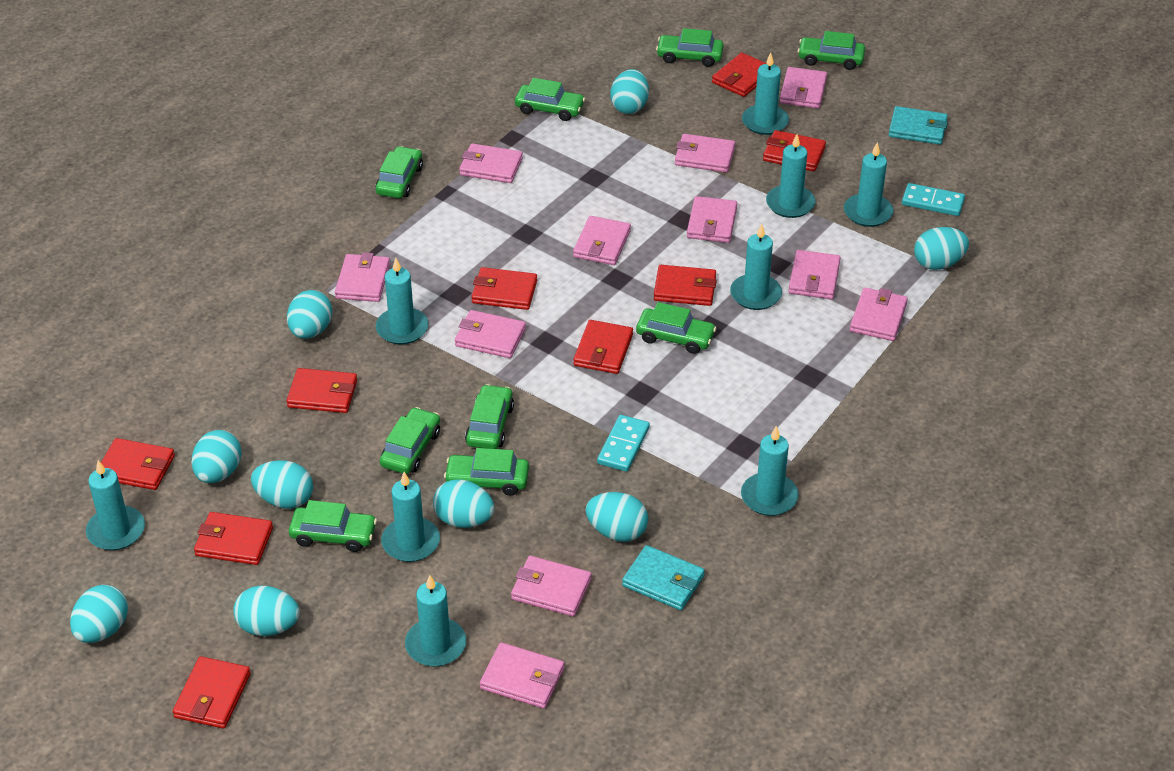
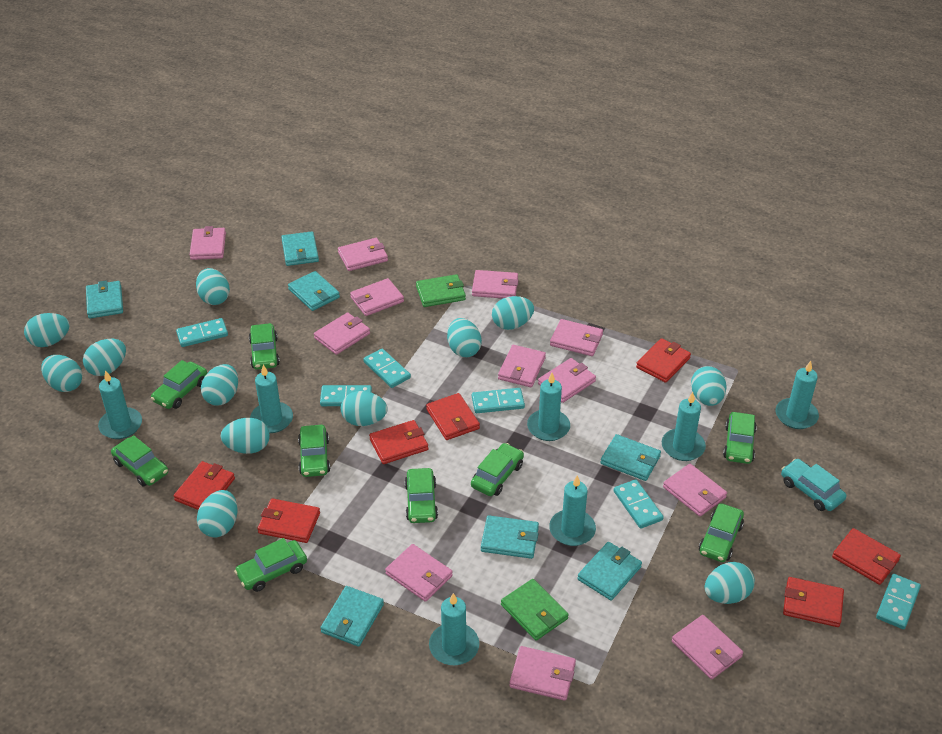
green wallet: none = 0 -> [416,274,466,307] [501,579,569,641] = 2
pink wallet: [335,252,390,302] [455,310,526,358] [459,143,523,183] [480,642,564,709] [511,556,591,617] [573,216,631,265] [675,134,735,173] [687,196,737,243] [780,67,827,108] [788,250,841,299] [850,288,908,341] = 11 -> [190,226,226,260] [314,312,370,355] [338,238,388,271] [350,278,404,316] [385,544,453,602] [472,270,519,298] [498,345,546,387] [510,646,576,701] [538,358,596,403] [550,319,603,356] [663,464,727,516] [672,615,743,679] = 12
red wallet: [101,438,175,490] [173,656,251,729] [194,512,273,565] [286,368,357,413] [471,267,537,310] [573,320,633,374] [654,265,717,306] [712,52,767,97] [763,130,826,171] = 9 -> [174,461,235,510] [257,498,320,543] [369,420,428,464] [426,393,480,440] [636,338,691,383] [783,577,844,627] [832,528,901,585] = 7
turquoise candle: [86,460,145,550] [376,258,428,345] [381,472,440,562] [405,575,466,667] [730,224,782,310] [741,426,798,516] [742,53,789,135] [766,134,815,218] [844,142,894,227] = 9 -> [98,370,142,439] [250,365,293,433] [429,593,479,665] [527,373,570,441] [549,475,596,546] [662,392,706,461] [776,361,819,429] = 7
turquoise car: none = 0 -> [781,459,847,511] = 1
turquoise domino: [597,415,650,472] [902,183,965,216] = 2 -> [176,318,228,347] [320,385,372,406] [363,348,411,388] [472,388,525,413] [614,479,664,529] [876,574,921,629] = 6
turquoise egg: [70,585,128,643] [191,430,242,483] [233,585,300,636] [251,460,313,509] [287,290,332,339] [433,479,495,528] [586,492,648,542] [610,69,649,114] [914,227,969,270] = 9 -> [24,313,70,347] [41,355,82,392] [83,339,126,376] [196,268,230,305] [197,490,237,538] [201,364,238,406] [221,418,270,454] [341,391,387,426] [447,318,482,357] [492,296,534,330] [691,366,726,406] [705,562,755,604] = 12
turquoise wallet: [622,545,705,610] [889,106,948,145] = 2 -> [86,280,123,319] [281,231,319,266] [288,271,340,311] [320,586,384,647] [481,515,539,559] [577,542,642,601] [600,434,661,481] = 7

